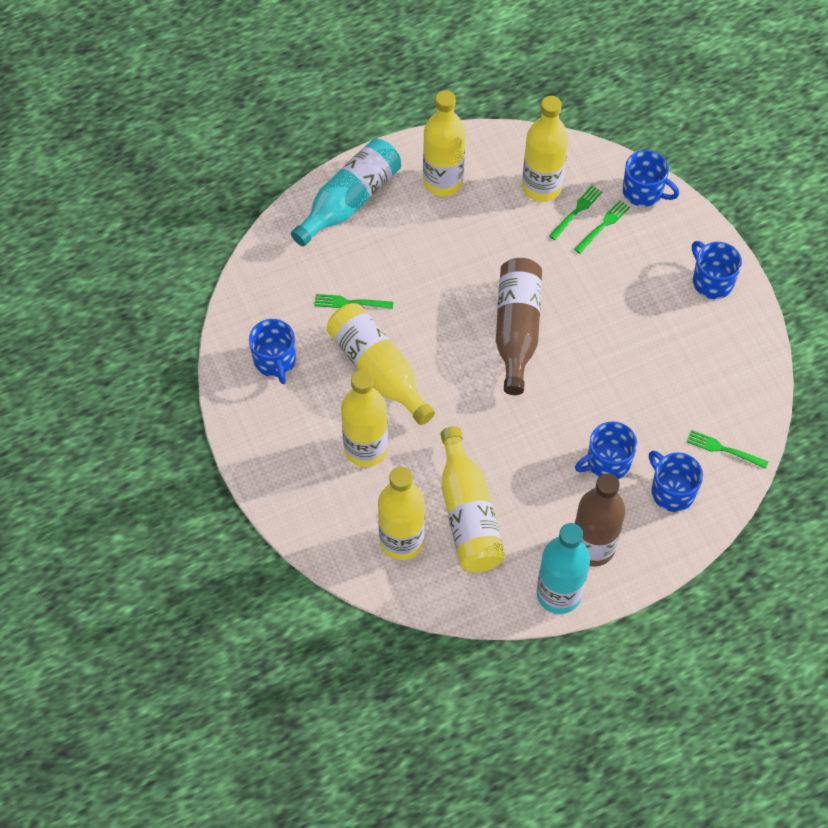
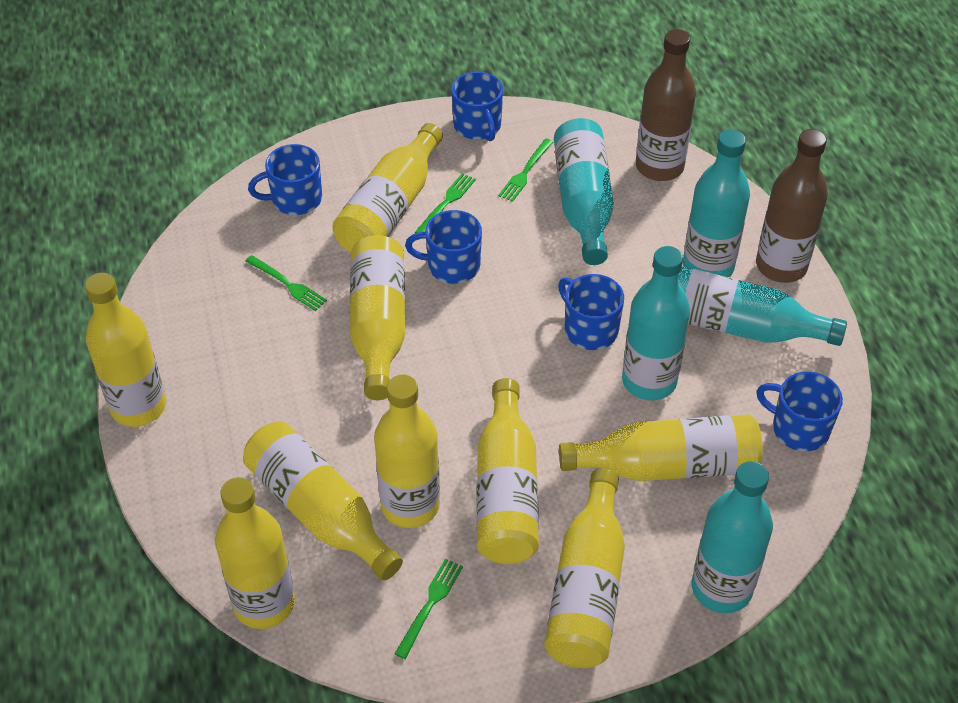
turquoise bottle: [291,138,401,246] [536,523,590,614] = 2 -> [554,118,614,265] [622,246,690,400] [678,267,847,346] [683,129,750,277] [692,461,773,613] = 5
yellow bottle: [327,303,435,425] [341,370,388,467] [378,467,425,560] [423,90,466,196] [440,426,505,573] [522,96,568,202] = 6 -> [85,273,166,427] [215,477,295,629] [243,421,403,580] [332,123,443,253] [350,235,405,400] [374,375,440,528] [477,378,539,564] [544,468,625,668] [559,414,763,481] = 9

